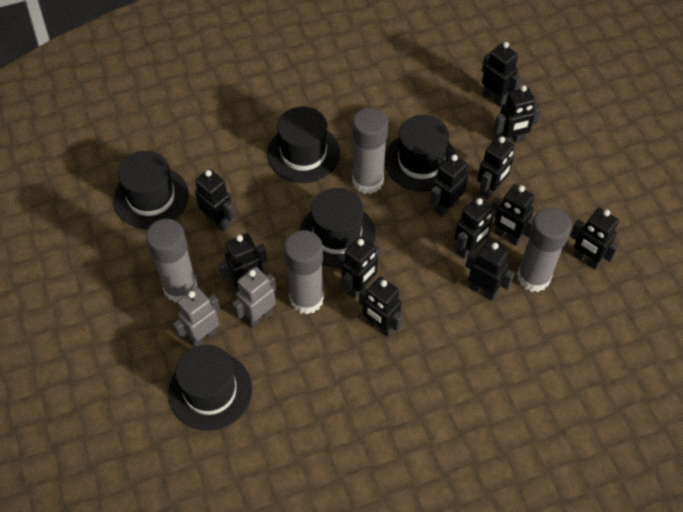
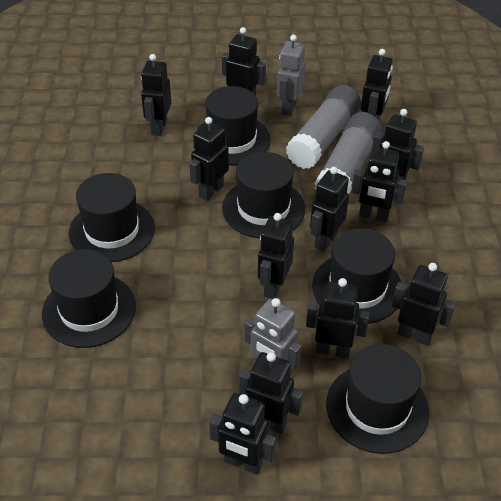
black hat: [114,151,189,229] [168,345,252,431] [267,106,340,183] [300,188,376,268] [385,115,456,192] = 5 -> [42,249,136,348] [69,173,155,262] [196,86,271,165] [222,152,305,238] [312,228,402,324] [326,344,429,454] = 6
grey glue stick: [146,219,198,303] [284,230,324,314] [352,107,388,194] [517,207,572,292] = 4 -> [286,85,361,169] [314,112,381,194] = 2

